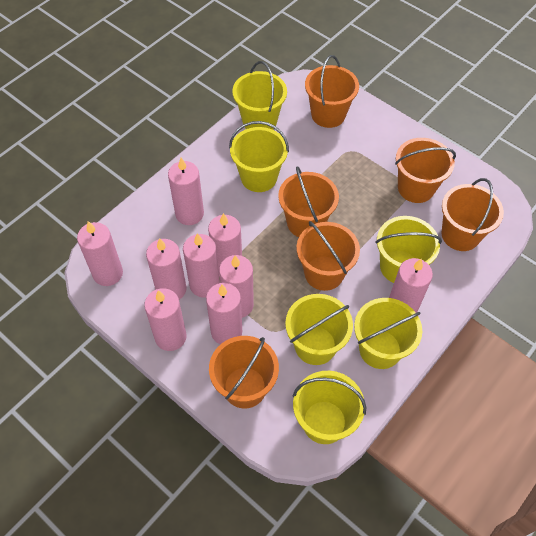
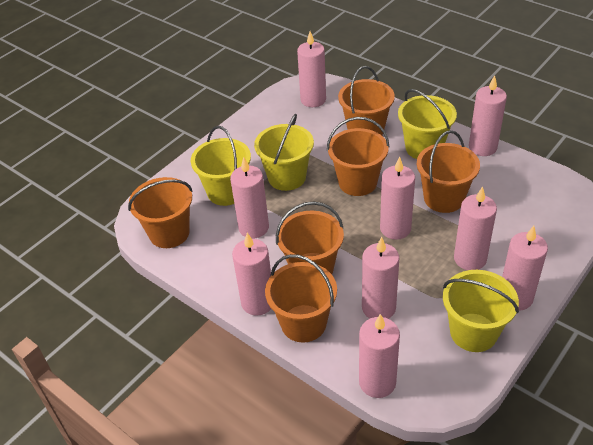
yellow bucket: [229,121,289,192] [232,61,287,130] [285,294,353,365] [292,371,366,444] [354,298,422,369] [376,216,442,283] = 6 -> [191,126,251,206] [254,114,314,191] [398,89,457,159] [443,270,519,352] = 4

